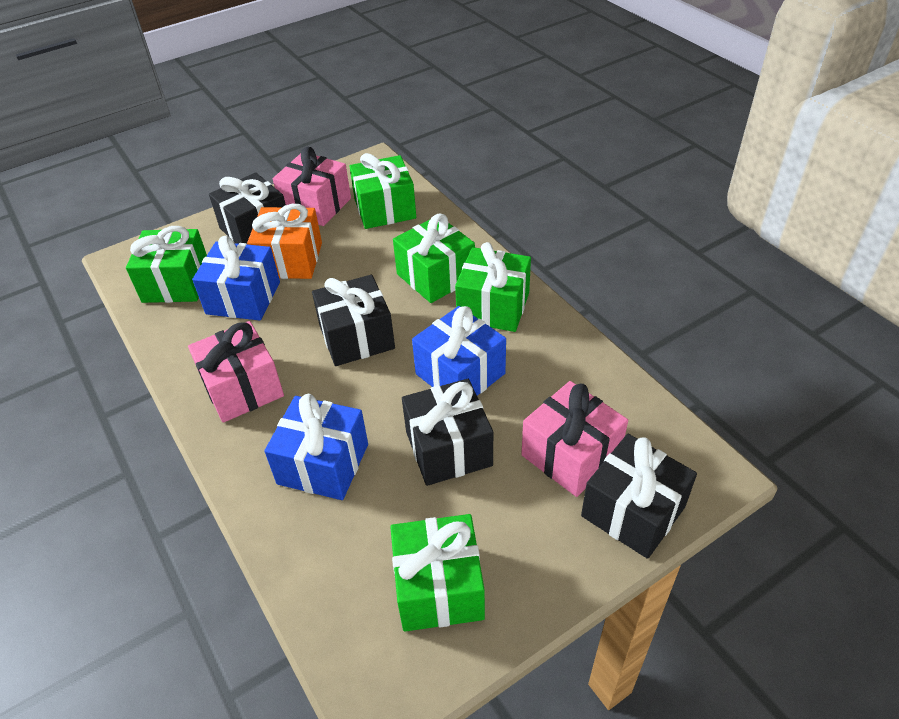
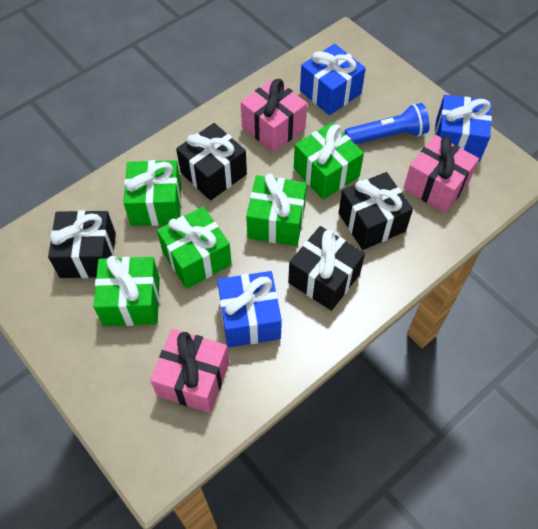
blue flashlight: none = 0 -> [345,103,430,144] = 1
orange gift: [247,204,322,279] = 1 -> none = 0

